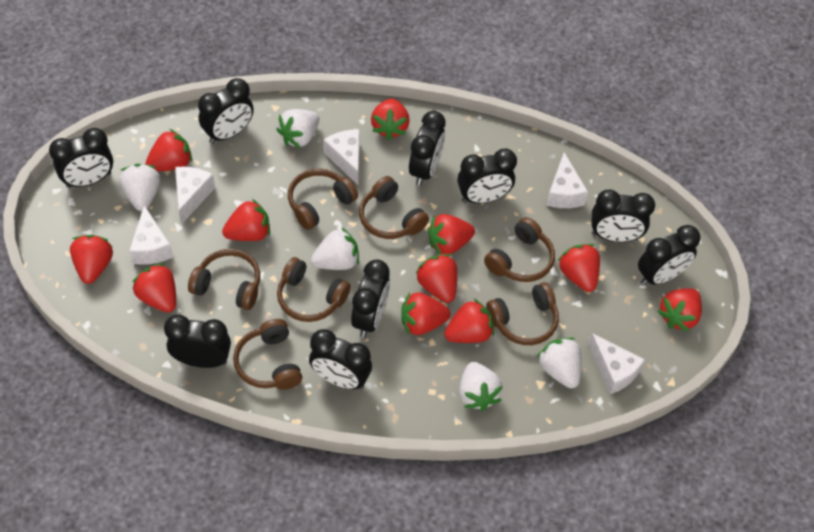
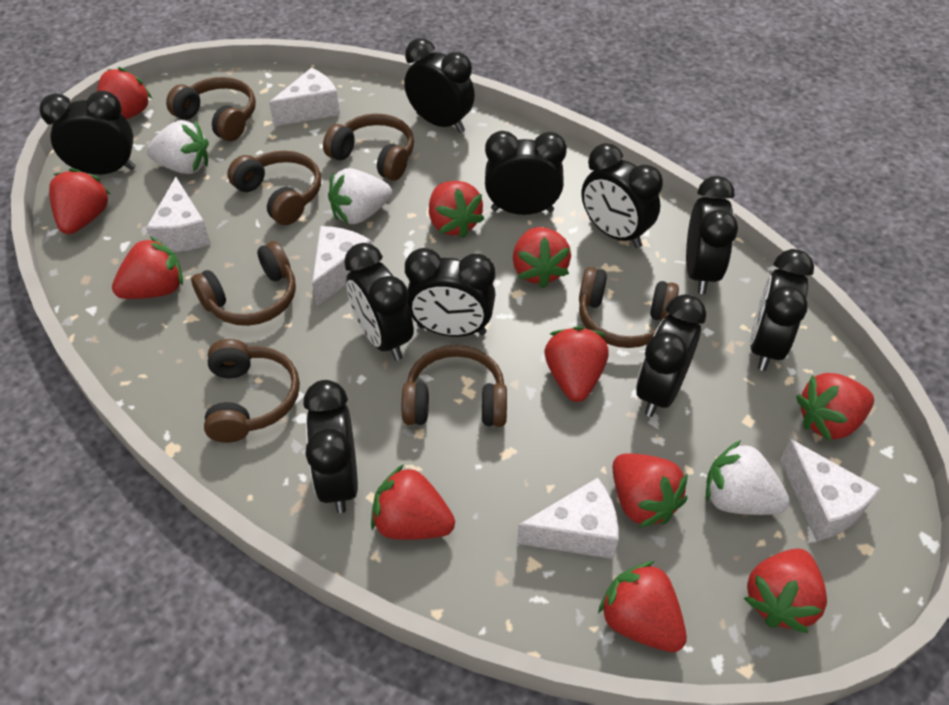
black clock: [49,128,113,188] [164,315,231,368] [198,78,254,144] [309,329,372,389] [351,260,390,337] [409,111,446,186] [457,149,517,203] [592,190,655,242] [638,225,701,286] = 9 -> [39,91,136,174] [303,380,358,513] [344,243,414,360] [404,38,475,133] [405,248,495,337] [485,131,567,215] [581,143,663,248] [636,294,706,417] [686,176,738,294] [750,249,814,371] = 10
white strawberry: [119,164,160,211] [276,109,319,148] [311,227,359,270] [459,362,503,411] [537,337,581,388] = 5 -> [147,120,209,174] [328,168,392,224] [706,440,790,515] = 3

